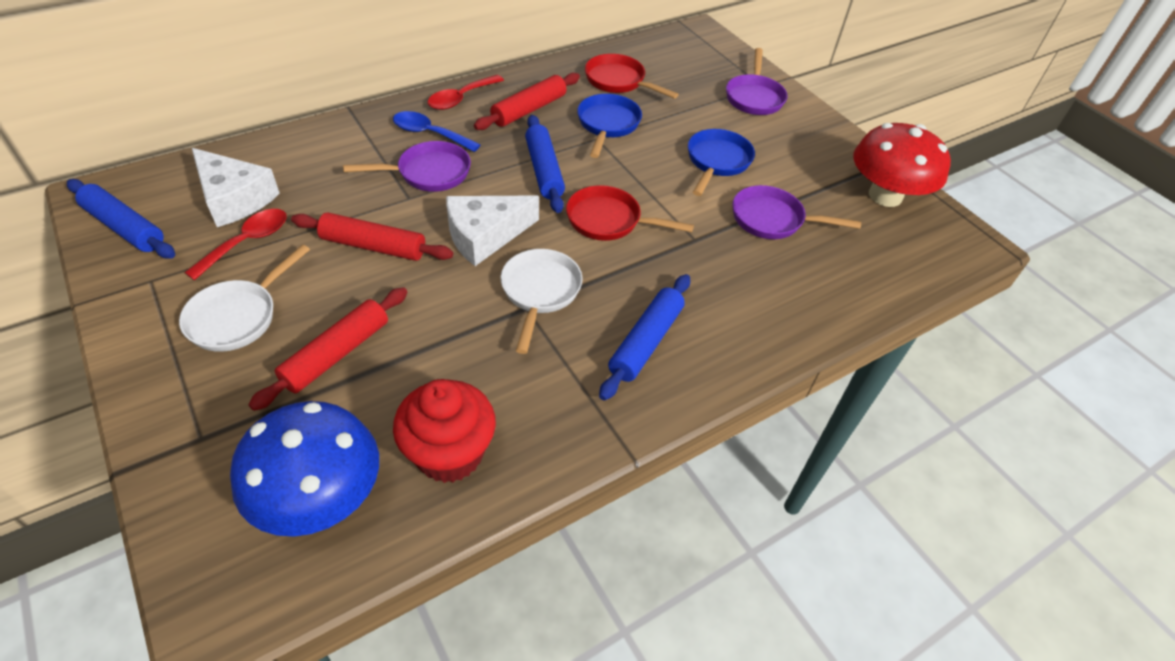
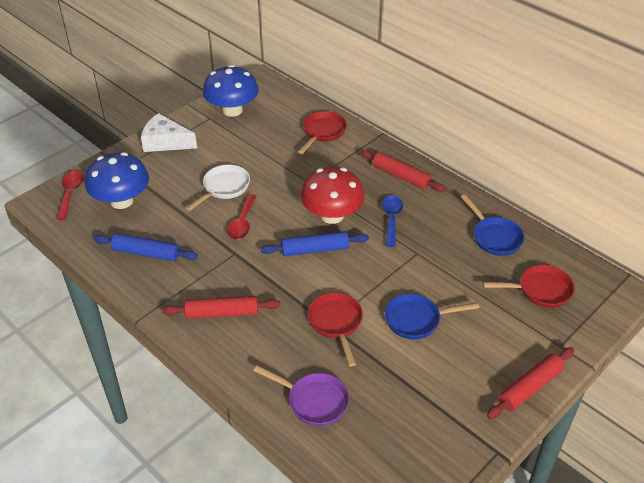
blue mushroom: [230,401,379,537] = 1 -> [85,152,149,209] [203,65,259,117] = 2
blue rolling pin: [67,179,175,259] [525,115,565,213] [599,274,690,401] = 3 -> [93,233,198,261] [260,231,369,256] = 2
purple pan: [343,141,471,192] [726,48,788,115] [732,185,861,239] = 3 -> [254,365,349,426] = 1
red cupcake: [393,379,496,483] = 1 -> none = 0
red pan: [566,185,694,241] [585,54,679,99] = 2 -> [298,111,347,154] [308,293,363,366] [483,265,575,308] = 3
white cheese: [192,148,280,227] [446,195,539,266] = 2 -> [141,113,197,152] = 1
white pan: [179,244,310,352] [501,249,583,354] = 2 -> [185,165,250,211] = 1

